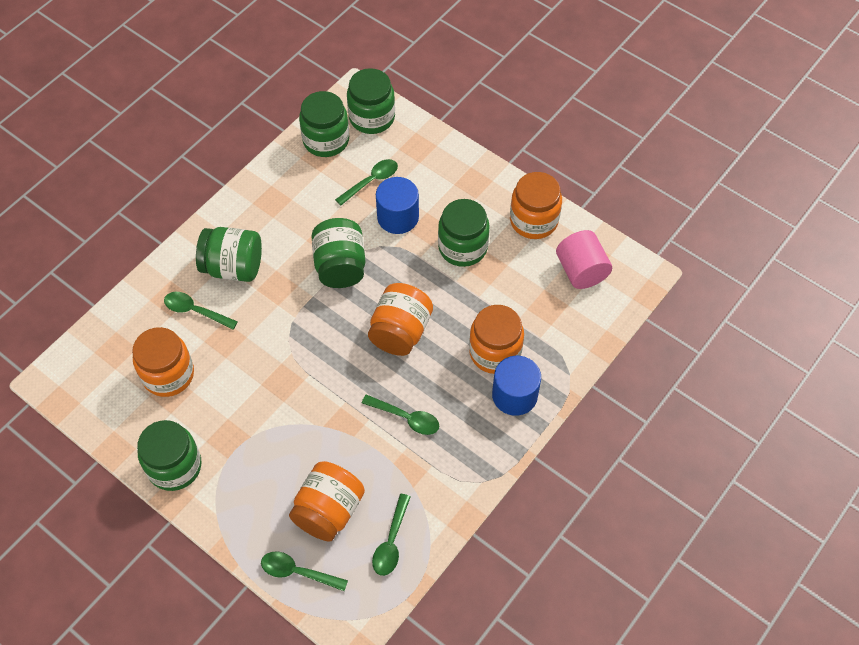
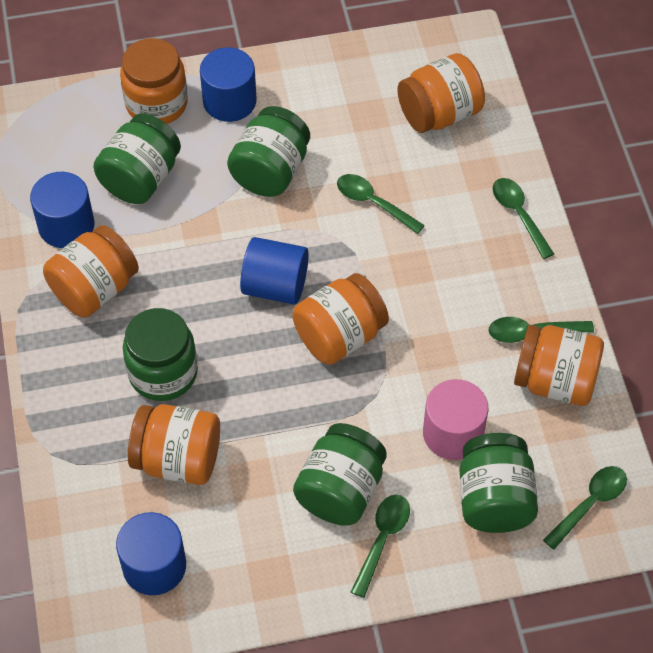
blue cylinder: [376,177,419,234] [492,356,541,416] = 2 -> [30,172,94,248] [116,512,186,595] [200,47,257,122] [240,237,309,305] = 4
green jar: [137,420,202,491] [196,227,262,282] [299,91,349,157] [311,218,366,288] [347,68,395,134] [438,199,490,267] = 6 -> [93,114,181,204] [123,308,198,401] [227,106,310,197] [293,423,387,526] [460,433,538,533] = 5
orange jar: [132,327,194,397] [289,461,365,542] [368,283,433,356] [469,305,524,374] [510,172,562,239] = 5 -> [43,225,139,318] [120,38,188,124] [128,404,220,485] [292,273,389,365] [397,53,485,133] [514,325,604,406] = 6

